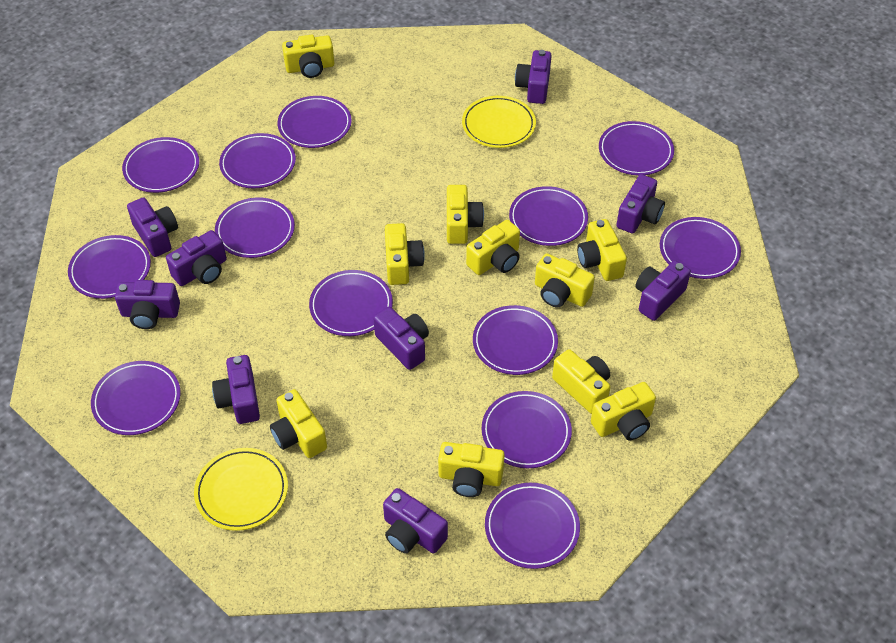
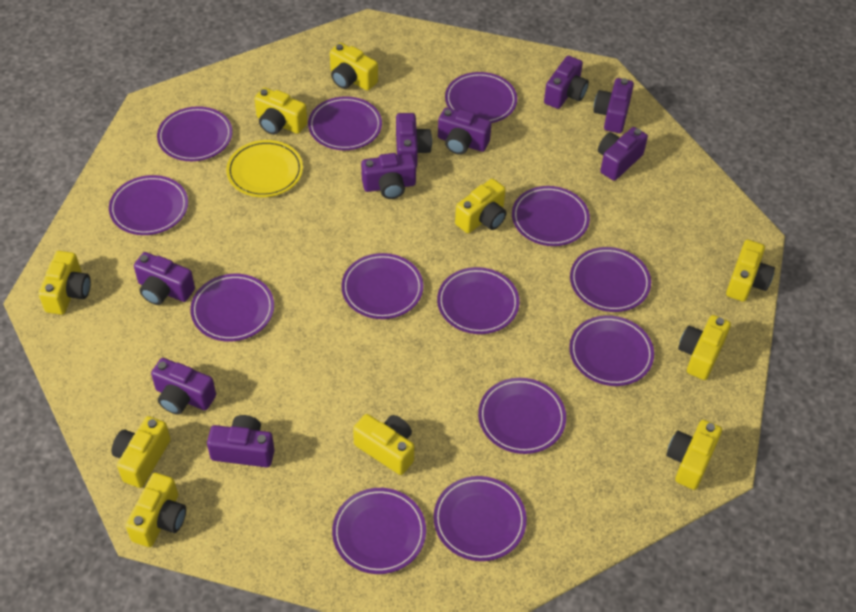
yellow plate: [194,448,288,531] [462,96,536,148] = 2 -> [226,140,303,197] = 1

